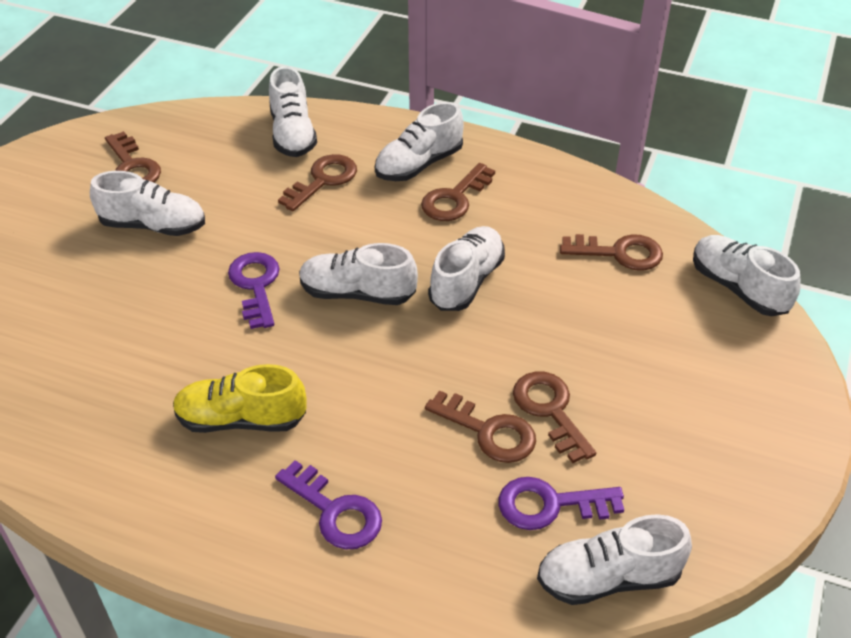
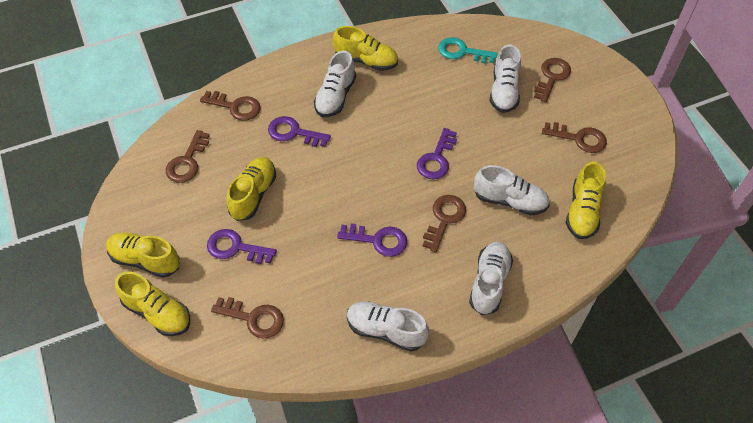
purple key: [228,252,280,329] [275,460,382,549] [499,477,624,530] = 3 -> [207,229,277,264] [268,116,331,147] [337,223,407,257] [417,128,457,179] = 4
turquoise key: none = 0 -> [438,37,498,64] = 1
white shoe: [90,171,205,236] [269,66,317,157] [299,243,418,305] [375,102,464,181] [428,226,505,311] [537,514,692,605] [693,235,800,316] = 7 -> [314,51,356,117] [347,301,429,351] [469,242,513,315] [474,165,550,215] [490,44,521,113] = 5
yellow shoe: [173,364,307,433] = 1 -> [106,233,180,278] [115,271,190,336] [227,157,276,221] [333,26,398,71] [566,162,606,239] = 5

